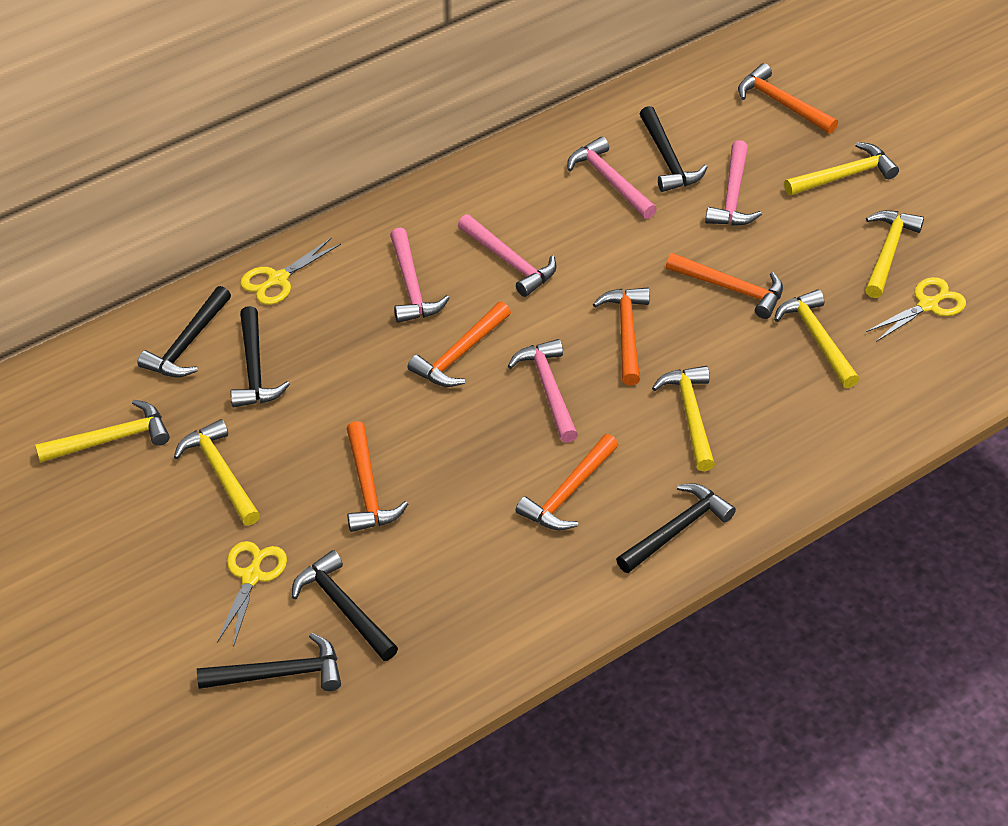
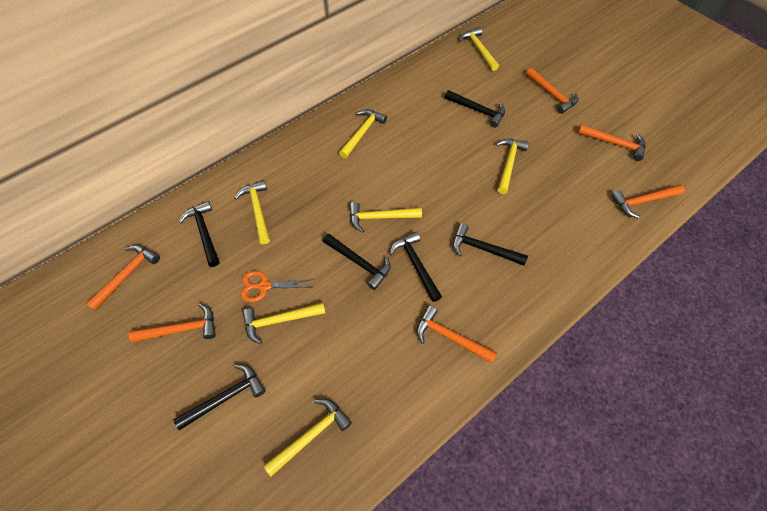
orange scissors: none = 0 -> [241,271,314,302] = 1
pink hammer: [390,228,449,323] [458,214,557,297] [508,339,578,443] [567,137,657,219] [705,140,762,226] = 5 -> none = 0
yellow hammer: [35,400,170,463] [174,419,260,525] [652,366,715,471] [774,289,859,388] [784,142,899,195] [865,210,924,298] = 6 -> [235,180,270,244] [242,302,325,344] [263,399,352,476] [339,109,387,158] [349,202,422,233] [459,27,499,71] [496,139,529,194] = 7
yellow scissors: [217,541,287,648] [240,237,341,305] [866,277,966,342] = 3 -> none = 0

